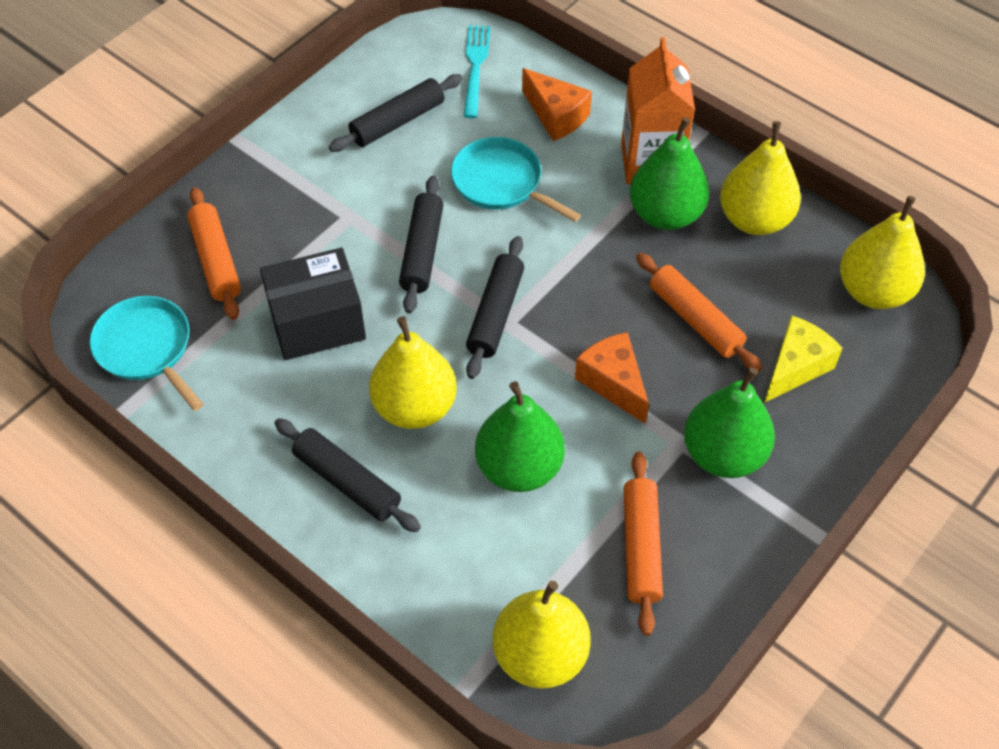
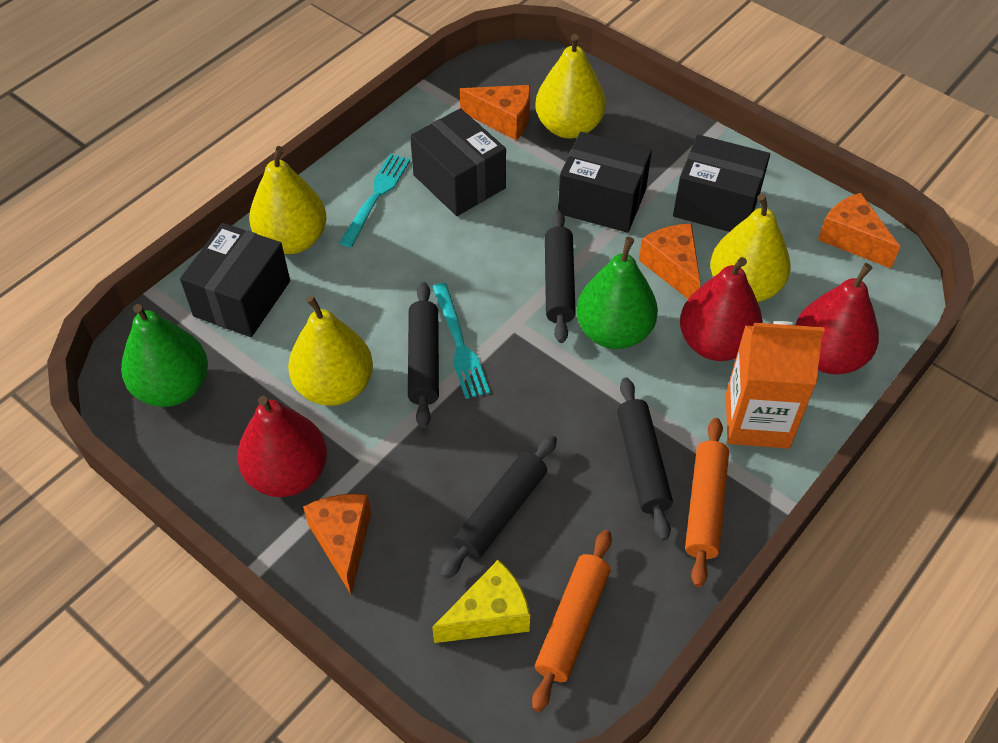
black box: [260,248,366,360] = 1 -> [180,223,290,337] [410,108,506,216] [558,132,652,233] [673,135,770,232] = 4
green pear: [475,381,565,492] [630,117,709,230] [684,367,775,478] = 3 -> [121,304,208,407] [576,237,658,349] = 2
orange cheese: [522,68,592,141] [575,332,649,424] = 2 -> [303,494,371,595] [460,85,530,141] [639,223,701,299] [818,193,900,268] = 4
orange rolling pin: [187,187,241,320] [624,452,663,636] [636,253,762,372] = 3 -> [532,530,612,712] [685,418,729,587] = 2
red pear: none = 0 -> [237,396,327,497] [680,257,763,361] [796,263,879,374] = 3
turquoise fork: [463,25,491,118] = 1 -> [340,154,410,247] [432,283,490,399] = 2
turquoise pan: [90,296,203,411] [451,137,581,222] = 2 -> none = 0

